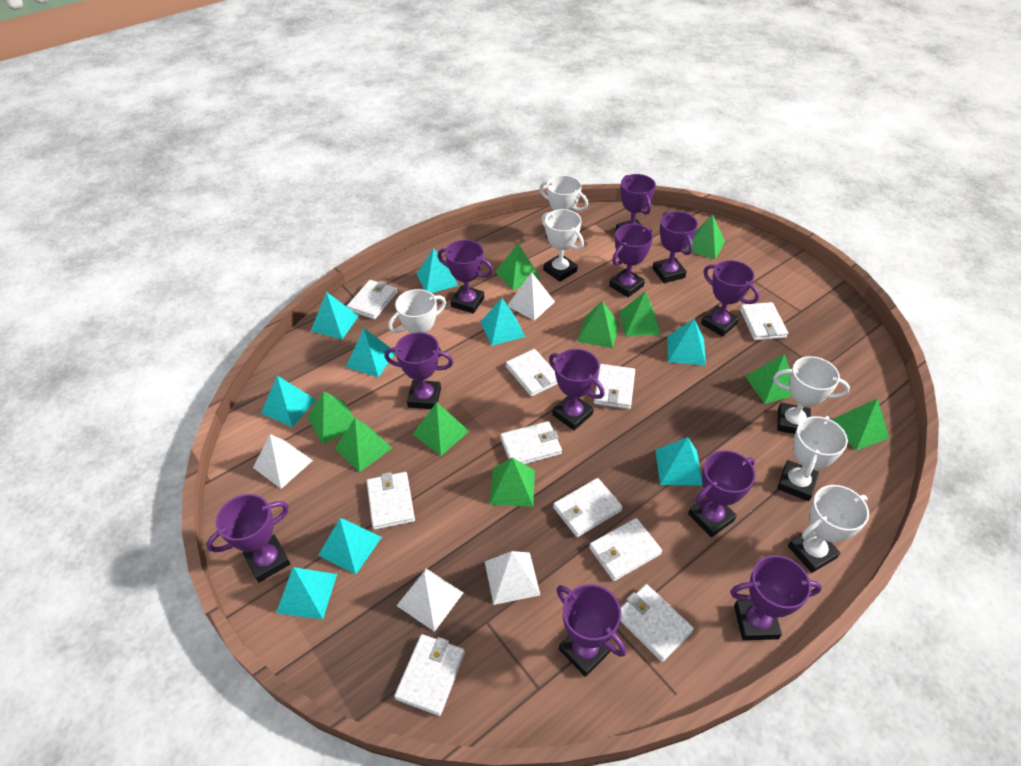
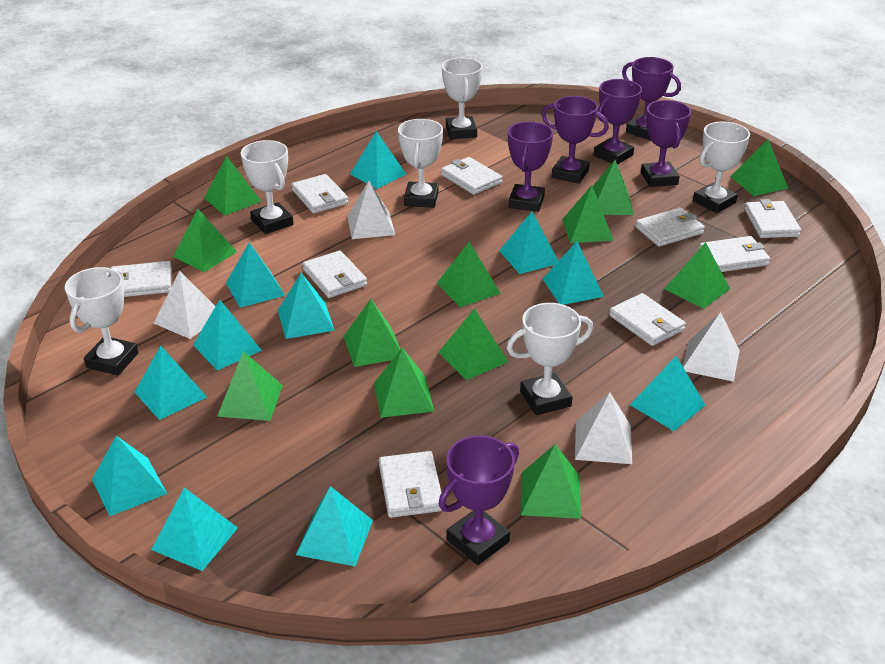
green pyramid: [307,392,355,444] [335,418,392,472] [412,402,469,456] [490,457,535,507] [495,244,541,290] [577,301,619,348] [619,291,661,337] [685,214,725,259] [745,354,792,404] [832,398,889,451] = 10 -> [173,209,237,272] [204,156,262,215] [217,351,283,421] [343,299,400,367] [374,348,434,418] [437,241,501,307] [438,309,509,380] [521,444,581,519] [562,185,614,243] [593,160,634,215] [665,242,730,309] [731,139,788,196] = 12
purple trophy: [206,494,290,582] [384,332,453,409] [437,240,493,314] [549,349,604,430] [556,584,626,677] [609,224,653,298] [616,174,656,230] [652,211,698,283] [688,450,756,537] [701,260,759,337] [730,555,822,640] = 11 -> [439,435,519,565] [508,122,553,212] [541,96,609,184] [593,79,642,165] [622,57,681,140] [641,100,691,187] = 6
turquoise pyramid: [261,376,316,427] [276,567,337,619] [311,292,359,339] [318,518,382,574] [346,328,396,377] [417,248,458,293] [481,298,525,346] [655,437,702,485] [667,319,706,366] = 9 -> [92,436,167,516] [135,345,207,420] [151,487,238,571] [193,300,262,370] [226,242,285,308] [278,273,335,339] [296,486,373,566] [350,131,407,189] [499,212,558,274] [543,241,604,305] [630,356,705,431] = 11
white wallet: [347,280,397,319] [367,472,415,530] [394,634,465,716] [500,421,562,464] [506,349,558,397] [553,478,623,537] [589,518,662,581] [594,364,635,409] [620,584,694,662] [740,302,788,340] = 10 -> [111,261,172,297] [291,174,349,213] [303,250,367,298] [379,451,442,518] [441,157,502,195] [609,293,686,346] [635,208,705,247] [699,236,770,272] [744,199,801,238] = 9

